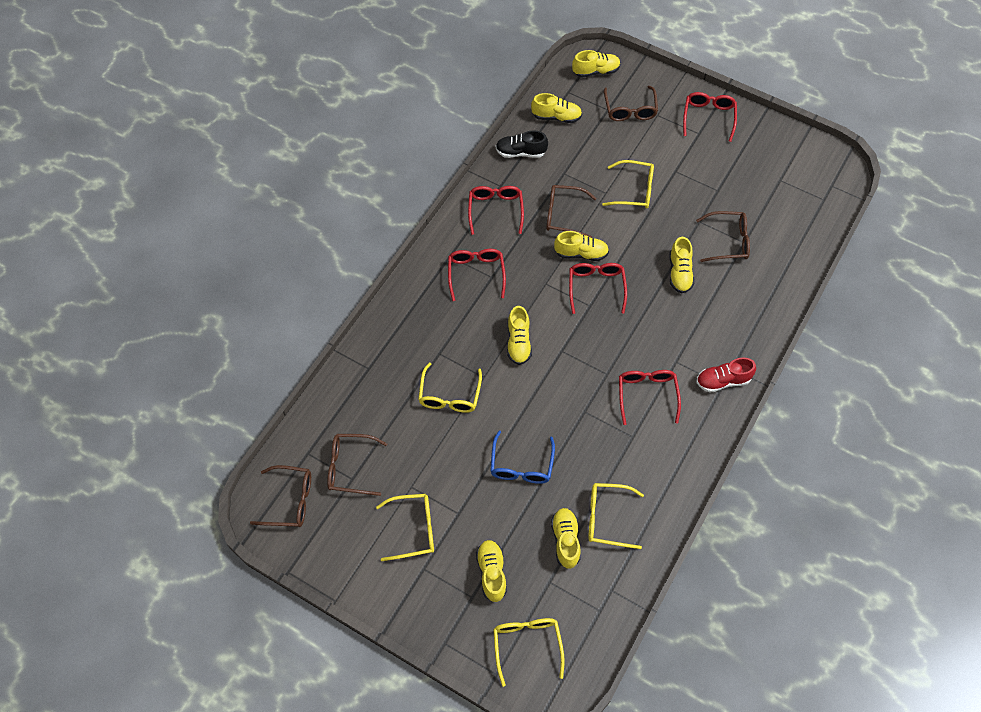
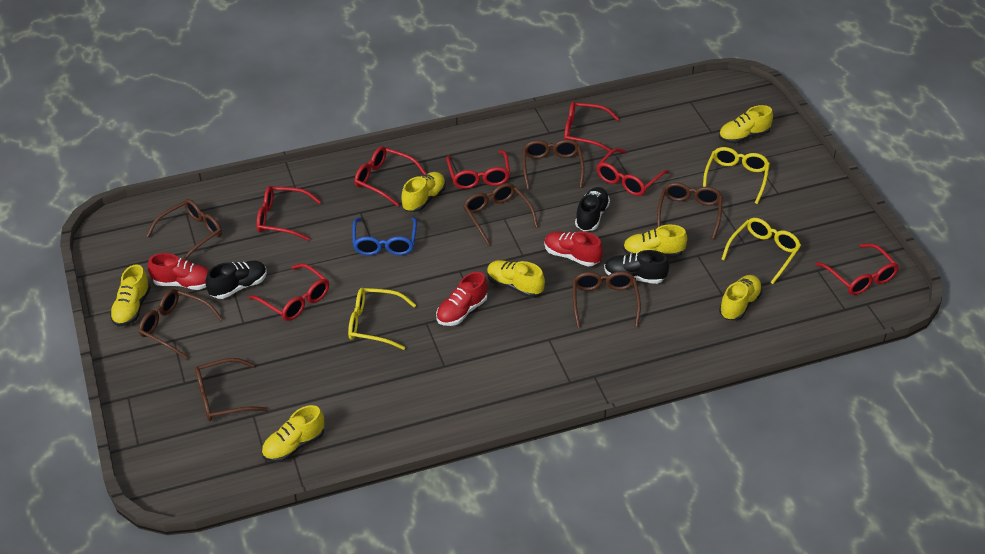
black shoe: [496,130,548,158] = 1 -> [205,261,267,299] [575,187,610,231] [604,250,669,284] = 3
brown glasses: [250,465,311,527] [327,434,387,496] [546,185,597,238] [604,86,658,121] [696,211,750,262] = 5 -> [139,289,222,359] [147,199,222,260] [195,358,268,421] [463,183,538,245] [523,139,584,190] [573,271,641,328] [657,182,723,239] = 7
red glasses: [448,249,506,301] [468,186,524,235] [569,263,627,314] [619,370,681,425] [683,92,737,142] = 5 -> [249,263,329,321] [257,186,321,241] [354,146,427,207] [446,151,510,189] [564,101,619,152] [596,148,669,196] [816,244,899,295] = 7
red shoe: [696,358,756,393] = 1 -> [148,253,209,290] [436,272,488,326] [544,231,603,267] = 3
yellow glasses: [376,494,434,561] [418,363,482,413] [493,618,565,687] [588,483,644,549] [602,160,654,209] = 5 -> [348,288,416,350] [703,147,770,204] [721,218,801,284] = 3

